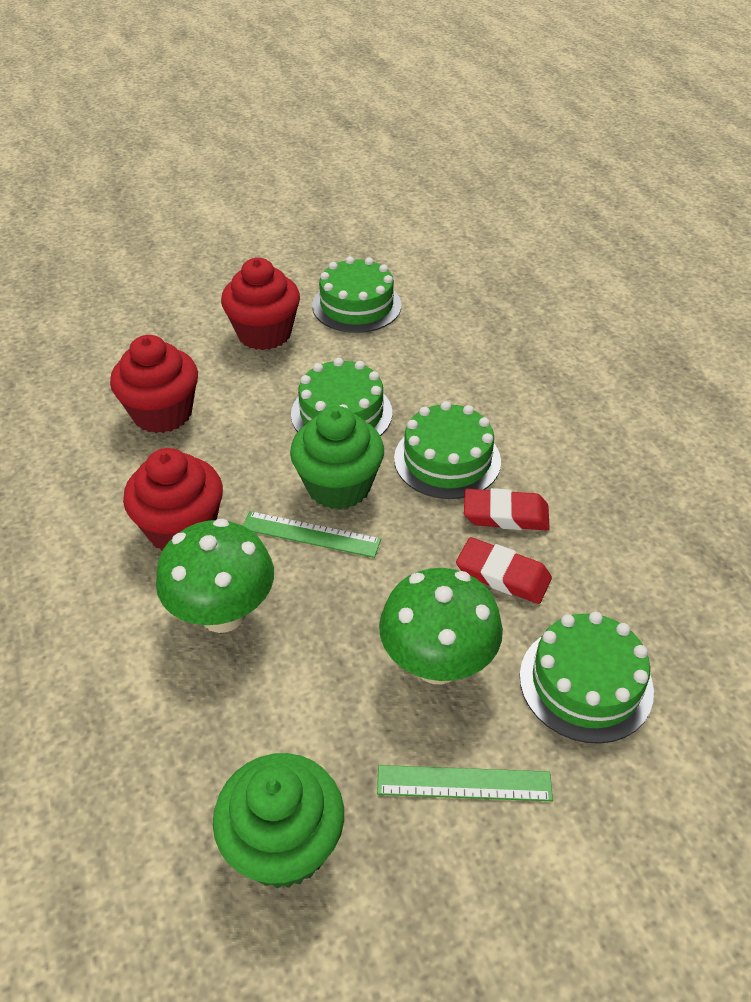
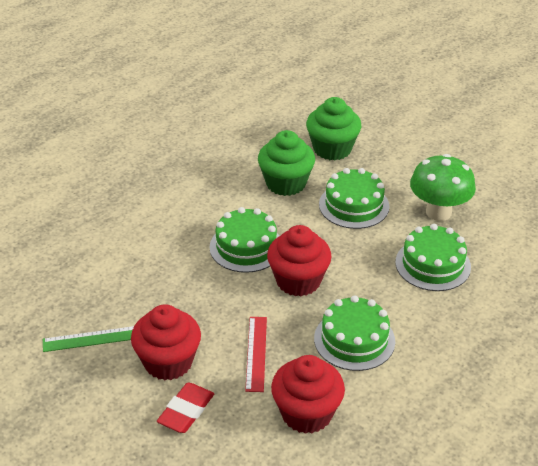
green mushroom: [156,519,274,633] [379,568,503,685] = 2 -> [410,154,476,221] = 1
green ruler: [243,511,381,558] [377,765,553,801] = 2 -> [43,326,134,352] = 1
red eraser: [456,537,552,604] [464,488,550,530] = 2 -> [157,383,214,433] = 1
red ruler: none = 0 -> [245,317,267,392] = 1

